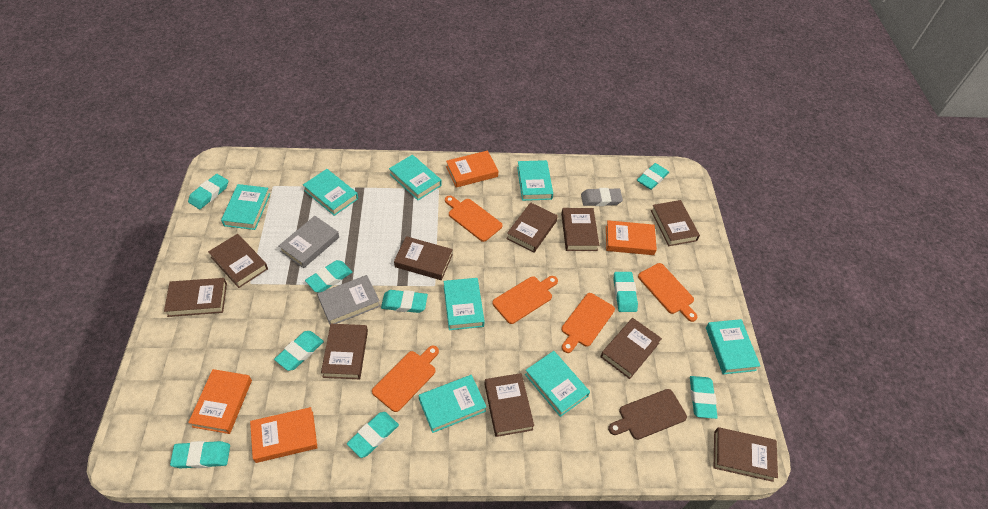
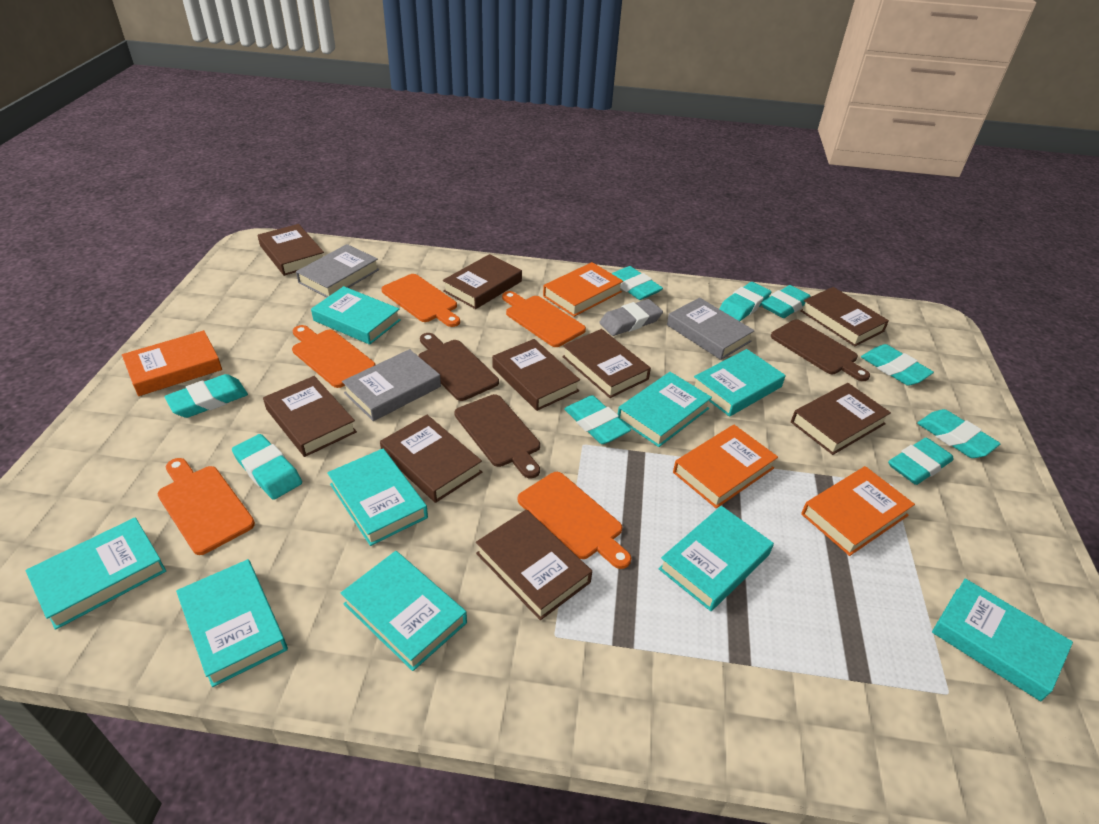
brown book: [164,278,227,317] [208,234,268,288] [321,324,368,379] [394,236,453,280] [484,373,534,437] [506,202,558,253] [561,208,599,251] [600,318,662,379] [651,200,700,246] [714,427,778,482] = 10 -> [258,224,324,276] [263,376,357,457] [380,415,482,503] [443,254,522,309] [476,509,592,620] [492,339,580,411] [562,329,651,398] [791,383,891,455] [800,287,889,346] = 9
brown cutting board: [608,389,687,440] = 1 -> [418,333,499,401] [454,394,540,479] [771,319,870,381] = 3
grey book: [279,216,339,268] [317,275,380,324] = 2 -> [296,244,379,298] [342,349,441,421] [667,298,755,360] = 3
turquoise book: [221,184,270,230] [303,169,358,216] [389,155,441,200] [419,375,486,433] [444,278,485,330] [517,160,553,201] [525,351,590,417] [706,319,760,374] = 8 -> [25,517,166,630] [176,559,288,687] [311,286,401,345] [327,449,428,546] [341,551,467,671] [618,372,712,447] [658,506,774,611] [694,349,785,417] [932,579,1073,701] = 9

